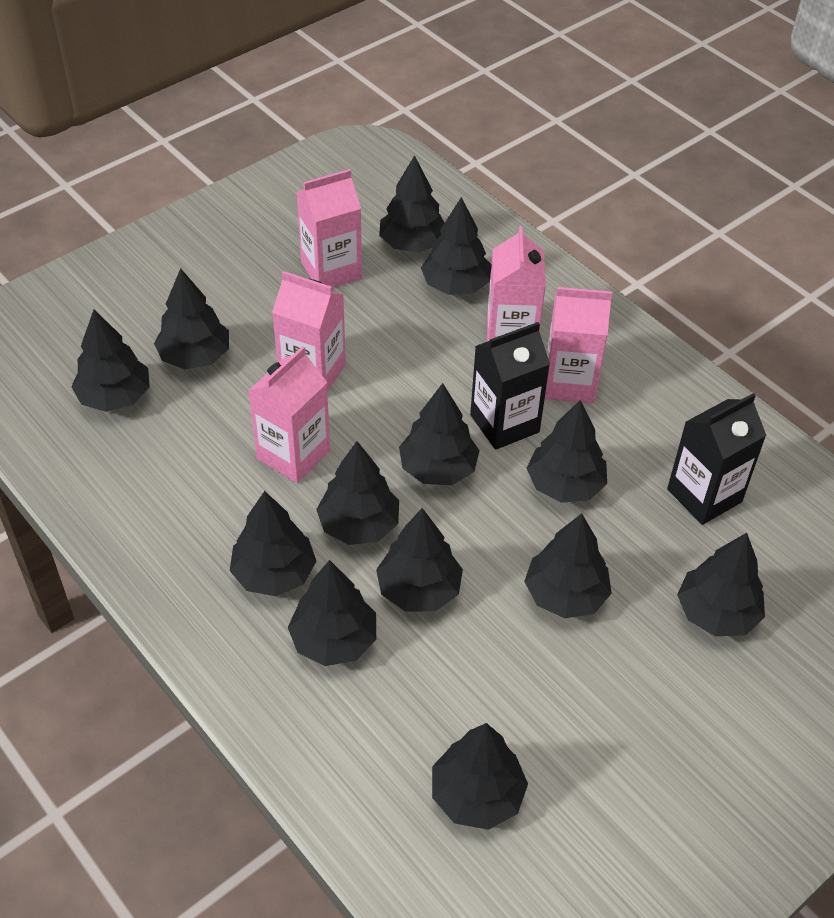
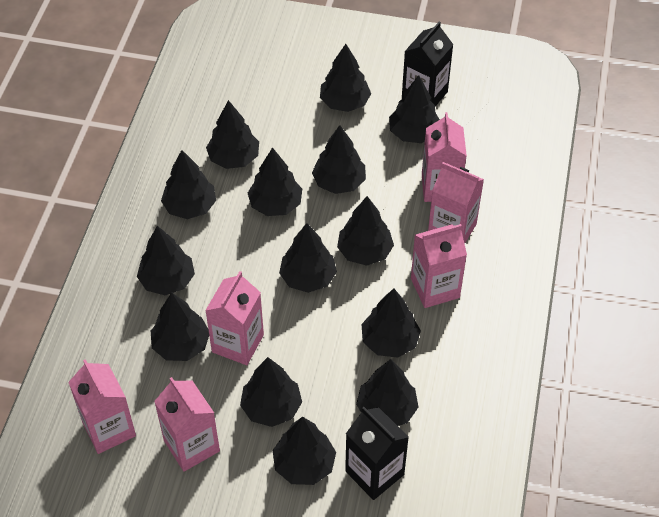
black tree: [71,310,150,412] [154,268,229,369] [230,491,316,596] [288,560,376,666] [316,441,399,545] [376,508,463,611] [379,155,444,253] [399,383,480,485] [421,197,492,295] [432,723,528,830] [524,513,612,618] [526,400,607,503] [677,533,765,636] = 13 -> [137,226,195,295] [151,292,209,361] [161,150,216,219] [206,100,259,169] [240,357,302,427] [248,147,302,216] [273,417,336,485] [279,223,337,293] [312,125,366,194] [320,44,371,112] [337,196,394,266] [356,359,418,426] [361,288,421,358] [389,75,440,143] = 14
pink carton: [248,346,330,483] [272,271,346,392] [296,169,362,288] [487,226,546,342] [545,287,612,403] = 5 -> [68,359,136,454] [154,377,220,472] [205,271,264,365] [411,224,467,308] [422,112,467,202] [428,162,484,244] = 6

